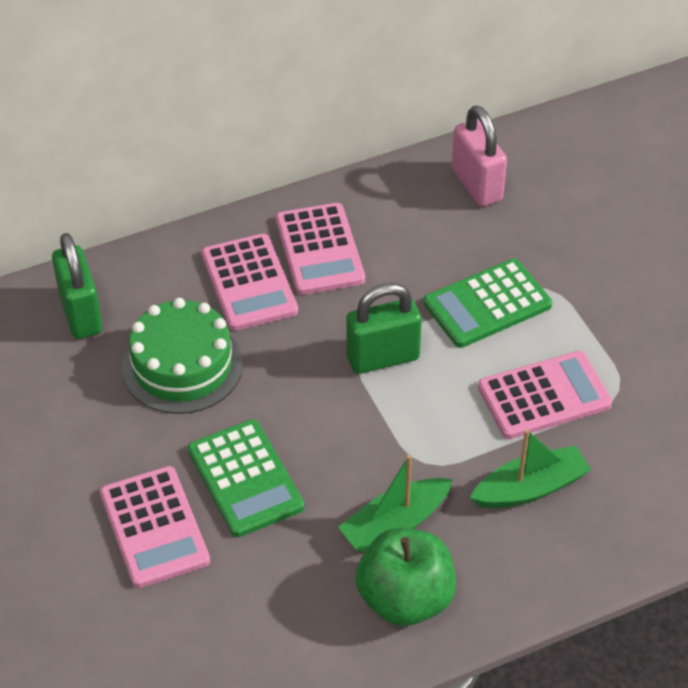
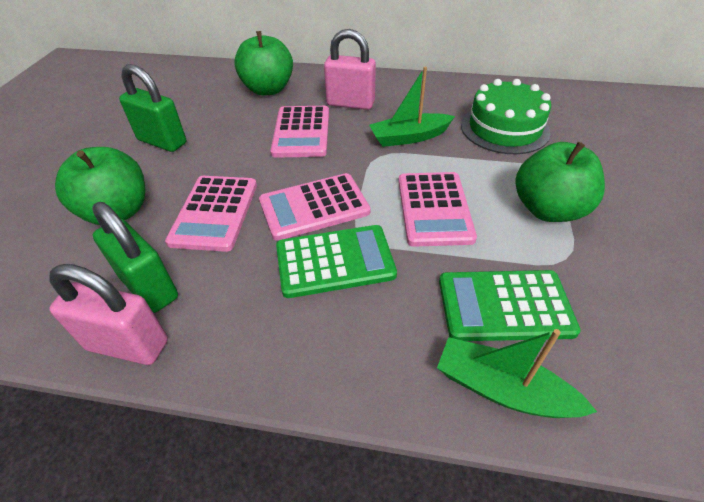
green apple: [356,528,456,626] = 1 -> [55,147,145,225] [234,31,293,96] [516,142,605,222] = 3
pink padlock: [452,105,507,207] = 1 -> [49,264,168,365] [324,29,376,110] = 2

